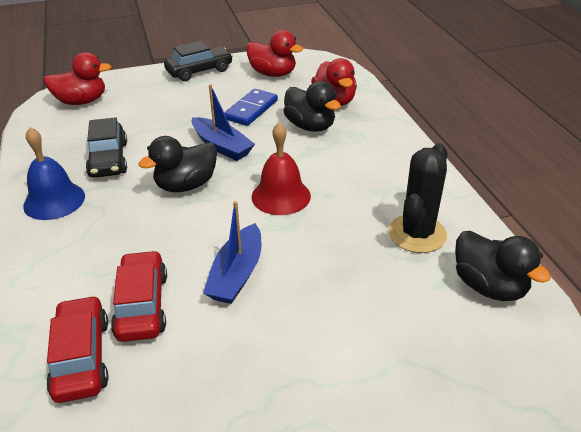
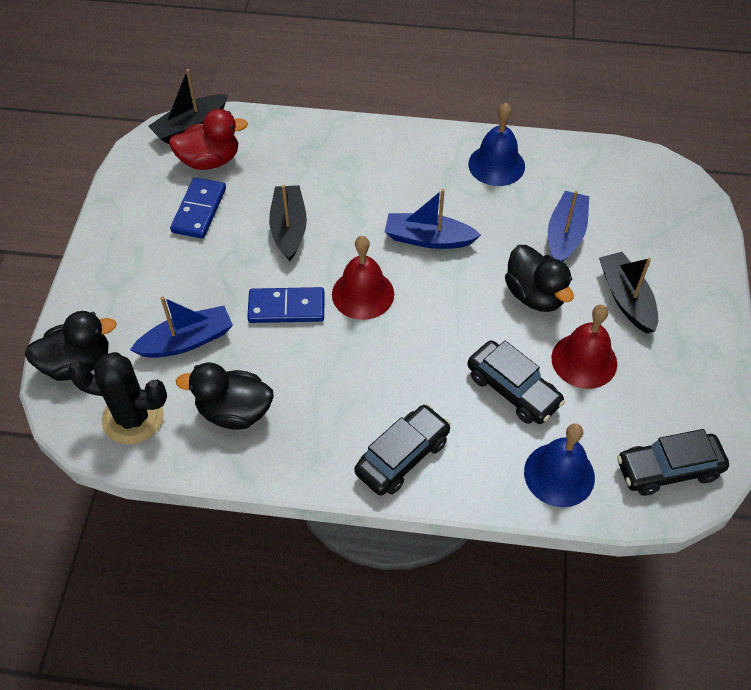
black boat: none = 0 -> [148,69,228,144] [269,185,307,261] [599,252,658,334] = 3
black car: [85,117,127,178] [164,41,233,81] = 2 -> [354,404,451,495] [467,340,565,424] [617,429,729,496] = 3
blue bell: [23,127,85,220] = 1 -> [468,103,525,186] [524,424,595,507] = 2
blue boat: [192,85,255,161] [203,201,261,304] = 2 -> [130,297,233,358] [385,189,481,249] [548,191,589,261] = 3
blue domino: [224,89,278,126] = 1 -> [170,177,226,239] [247,287,324,323] = 2
red bell: [252,122,311,215] = 1 -> [332,236,394,320] [551,305,617,389] = 2
red car: [46,295,109,403] [111,250,167,342] = 2 -> none = 0
red duck: [43,52,112,105] [246,30,303,77] [311,58,357,106] = 3 -> [169,109,248,170] = 1

